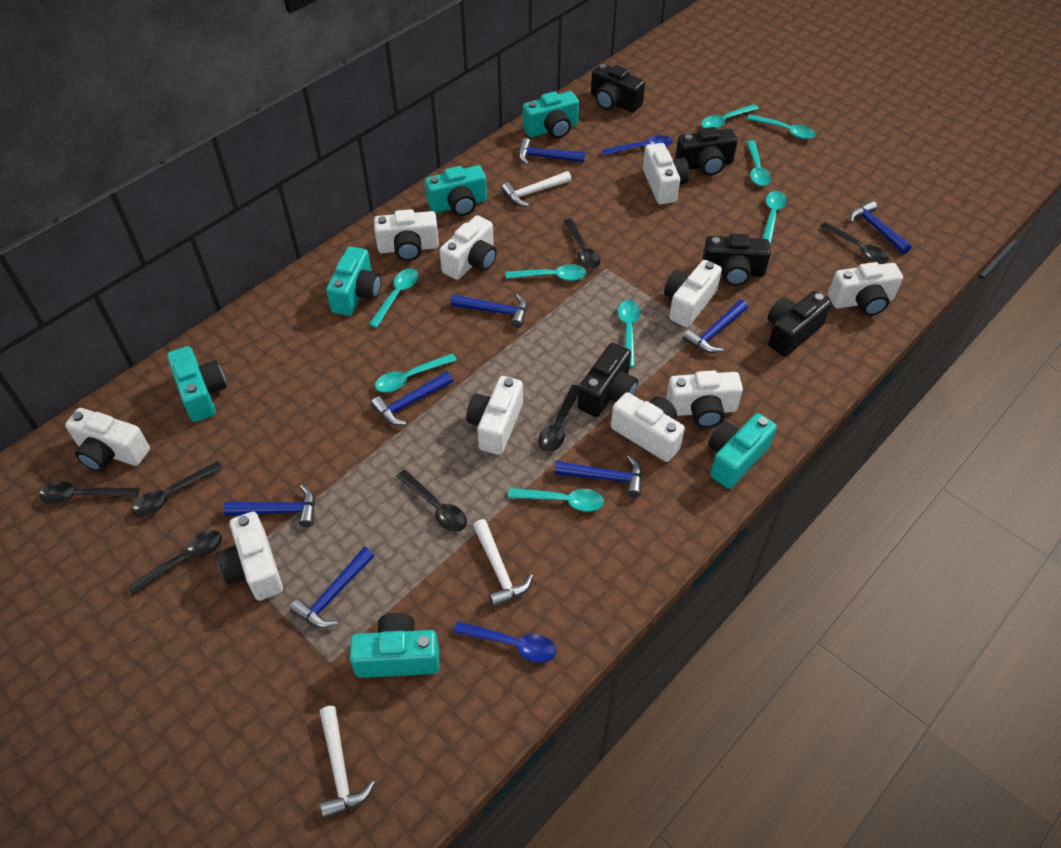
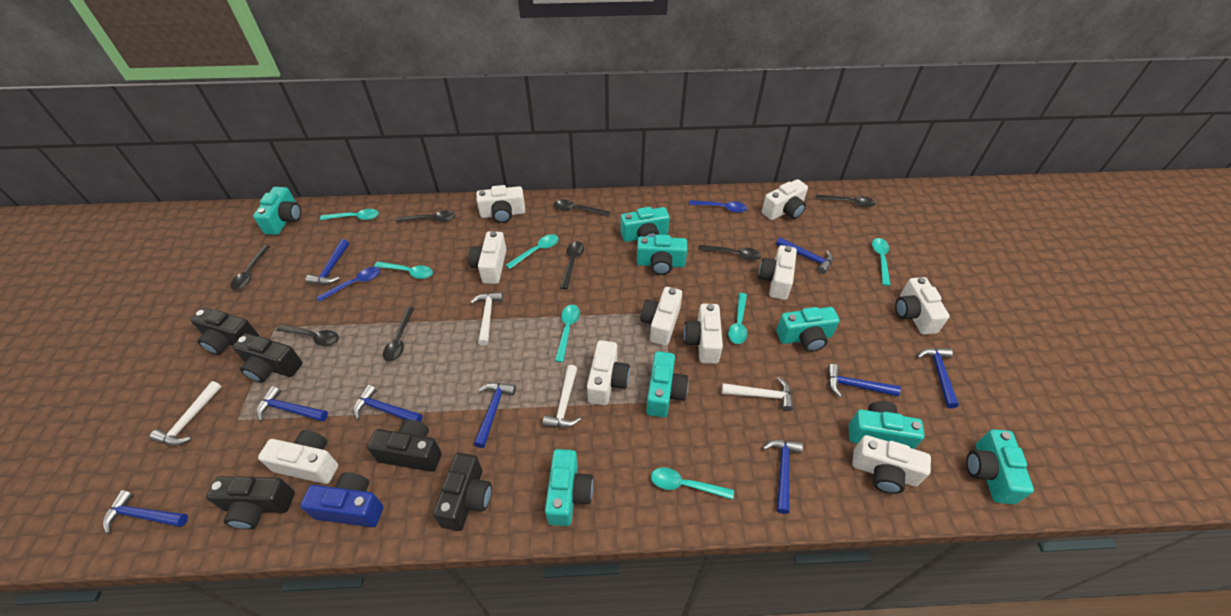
black spoon: [39,481,139,504] [127,530,222,596] [131,461,223,517] [396,470,467,532] [538,385,579,452] [563,219,600,269] [820,222,889,264] = 7 -> [231,245,270,290] [277,324,339,346] [383,307,414,362] [396,211,455,222] [554,200,610,216] [560,241,584,289] [698,245,761,261] [816,195,875,207] = 8
blue camera: none = 0 -> [300,472,383,527] = 1
blue hammer: [223,485,315,527] [290,547,374,628] [371,371,453,425] [451,294,527,328] [519,138,585,165] [555,456,642,498] [683,300,748,353] [849,200,912,254] = 8 -> [103,490,188,534] [257,386,328,422] [306,239,349,285] [353,385,422,422] [474,383,516,448] [763,440,803,514] [776,237,833,274] [828,364,901,397] [917,348,959,408] = 9
turquoise camera: [167,346,227,422] [326,247,381,316] [349,613,439,678] [425,165,487,216] [523,91,579,139] [708,413,777,489] = 6 -> [253,187,301,235] [545,449,593,526] [620,207,670,242] [637,234,687,275] [646,351,689,418] [776,307,840,352] [848,401,925,449] [966,429,1034,504] = 8
turquoise spoon: [369,268,418,328] [375,353,457,392] [506,264,586,281] [508,488,604,512] [618,300,641,367] [701,104,759,129] [747,114,815,139] [747,140,771,186] [762,191,787,245] = 9 -> [320,209,379,220] [374,261,433,279] [506,234,559,269] [555,305,580,362] [651,467,734,500] [728,293,747,344] [872,238,891,286] = 7
white hammer: [319,706,375,819] [473,519,533,608] [502,171,571,206] = 3 -> [150,381,222,446] [470,292,503,346] [542,365,581,428] [722,377,793,411] = 4

